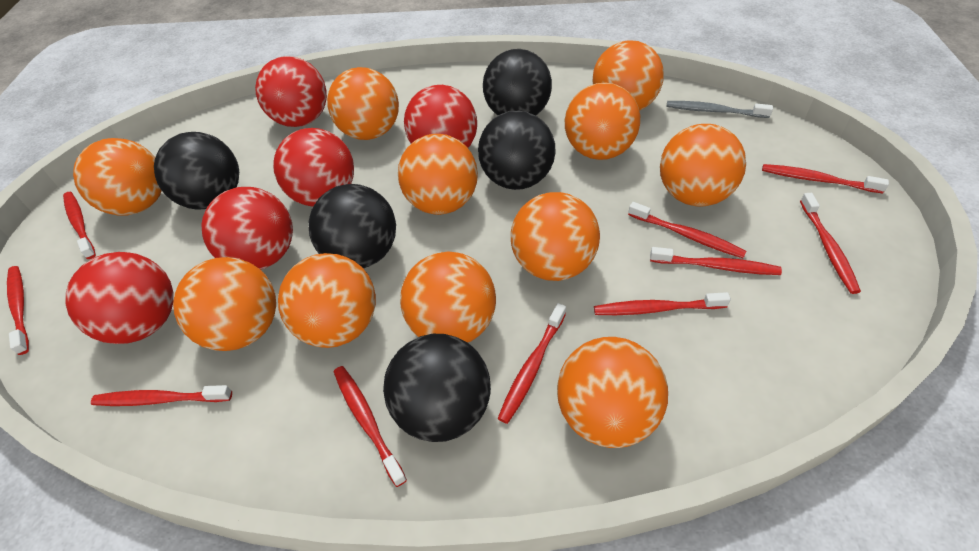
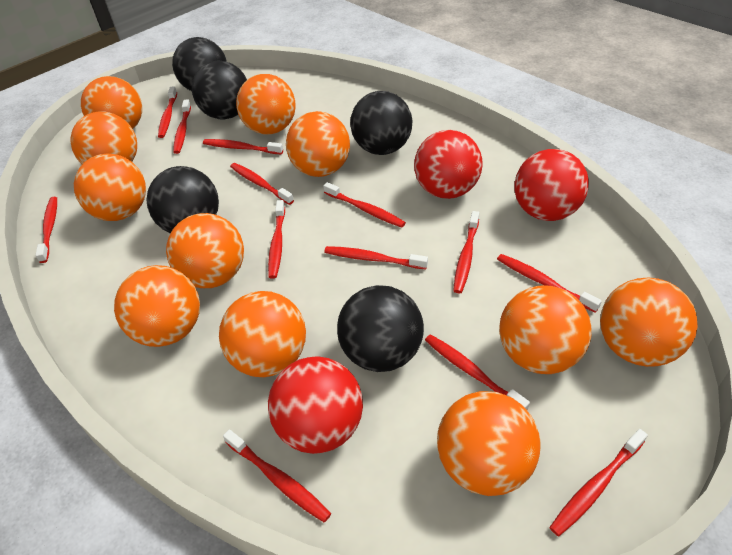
grey toothbrush: [666,101,773,118] = 1 -> none = 0
red ball: [65,252,174,344] [201,187,293,270] [255,56,327,127] [273,128,354,206] [404,85,477,148] = 5 -> [268,356,363,454] [414,130,483,199] [514,149,589,221] = 3
red toothbrush: [7,266,29,355] [63,192,96,259] [91,385,232,406] [334,366,407,487] [497,303,566,424] [594,292,731,315] [628,202,747,258] [650,247,782,275] [762,164,889,193] [800,193,861,294] = 10 -> [36,197,57,263] [158,86,177,138] [173,99,191,154] [203,139,283,154] [223,429,331,523] [230,163,294,205] [268,200,285,279] [323,182,406,228] [324,246,428,269] [425,334,530,410] [453,211,479,293] [497,254,602,313] [549,429,648,536] = 13

